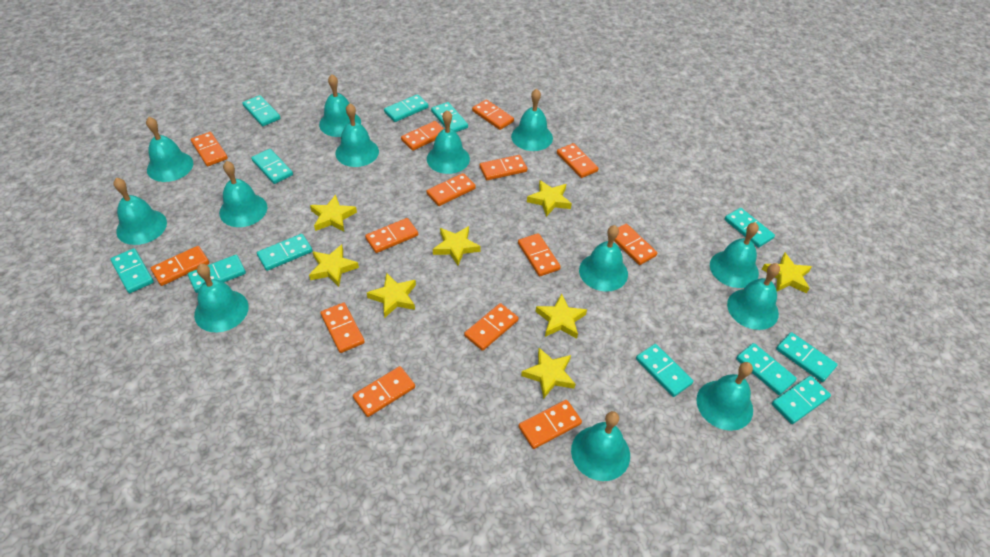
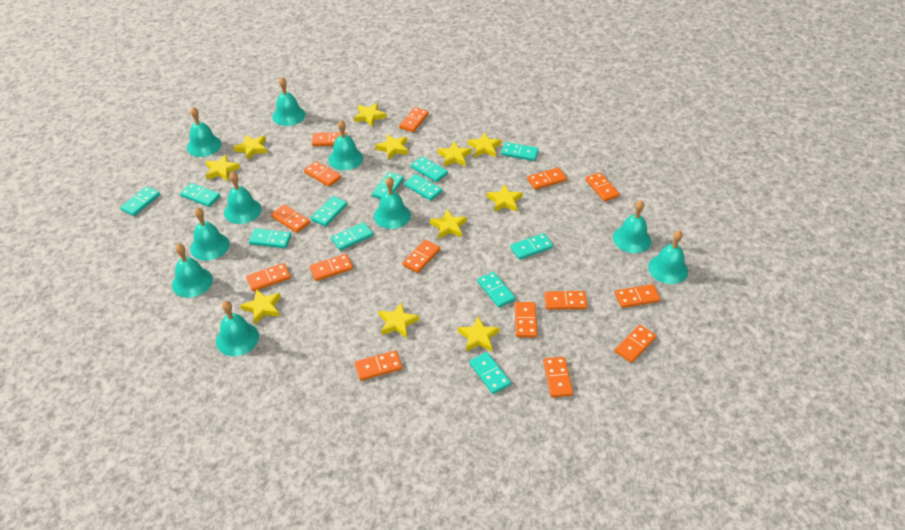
orange domino: [151,246,209,286] [191,132,228,166] [320,302,365,353] [353,366,415,417] [365,218,418,253] [401,121,444,151] [426,173,476,206] [464,303,519,351] [472,99,514,130] [480,155,527,180] [518,233,561,277] [519,400,582,449] [557,143,599,178] [614,224,657,265] = 14 -> [246,263,291,291] [271,204,310,233] [304,161,341,187] [309,254,353,281] [312,132,347,146] [355,350,402,381] [399,107,429,132] [403,239,440,273] [515,302,537,338] [527,167,567,190] [543,357,573,397] [544,291,588,310] [585,172,620,202] [615,284,660,308] [615,325,656,363] = 15
turquoise bell: [114,178,167,245] [146,117,193,182] [194,264,249,332] [219,161,267,227] [319,74,361,137] [336,103,379,167] [427,110,470,174] [511,89,553,151] [571,411,630,481] [579,225,628,292] [696,362,753,431] [710,222,759,288] [727,263,780,330] = 13 -> [172,244,213,298] [187,107,222,157] [190,207,229,261] [216,301,259,356] [224,172,261,224] [272,77,305,126] [328,120,363,170] [374,177,411,229] [613,201,651,253] [648,230,688,284] = 10
yellow star: [309,245,359,287] [310,194,357,232] [367,273,416,318] [433,226,481,266] [521,348,575,399] [527,180,572,217] [535,293,587,339] [762,252,812,294] = 8 -> [205,154,240,181] [233,135,267,160] [240,289,281,324] [354,103,387,127] [375,134,408,160] [379,302,419,338] [430,209,467,239] [437,141,472,167] [458,316,499,352] [468,132,501,157] [487,184,523,212] = 11

